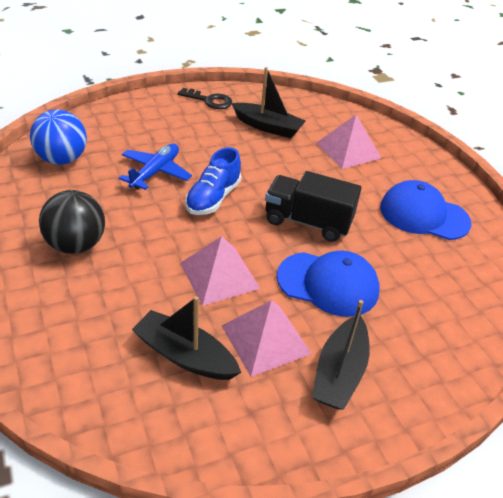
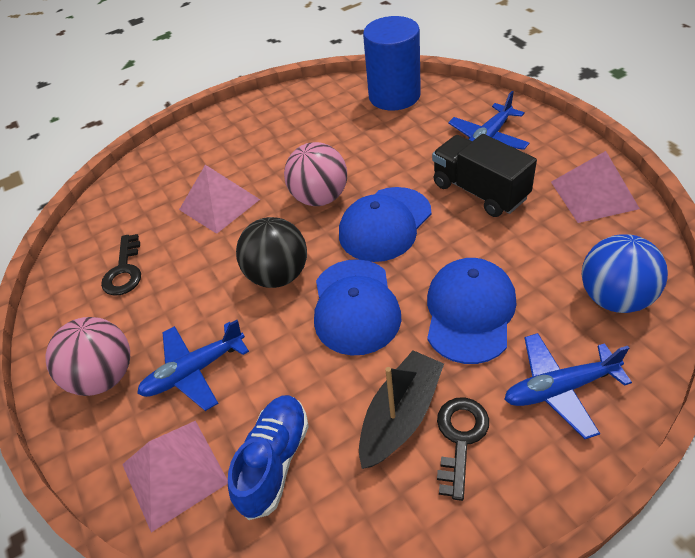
black boat: [132,296,241,380] [232,67,306,138] [312,300,370,410] = 3 -> [359,350,444,469] = 1
black key: [178,88,232,109] = 1 -> [101,234,141,296] [437,397,489,501] = 2
blue cap: [277,251,380,317] [380,180,471,240] = 2 -> [314,259,401,355] [339,187,431,262] [427,258,516,364] = 3
blue cylinder: none = 0 -> [363,16,421,111] = 1
blue plane: [119,144,192,190] = 1 -> [137,320,249,411] [448,91,529,150] [504,333,632,439] = 3
pink ball: none = 0 -> [45,317,130,396] [284,142,347,206] = 2

